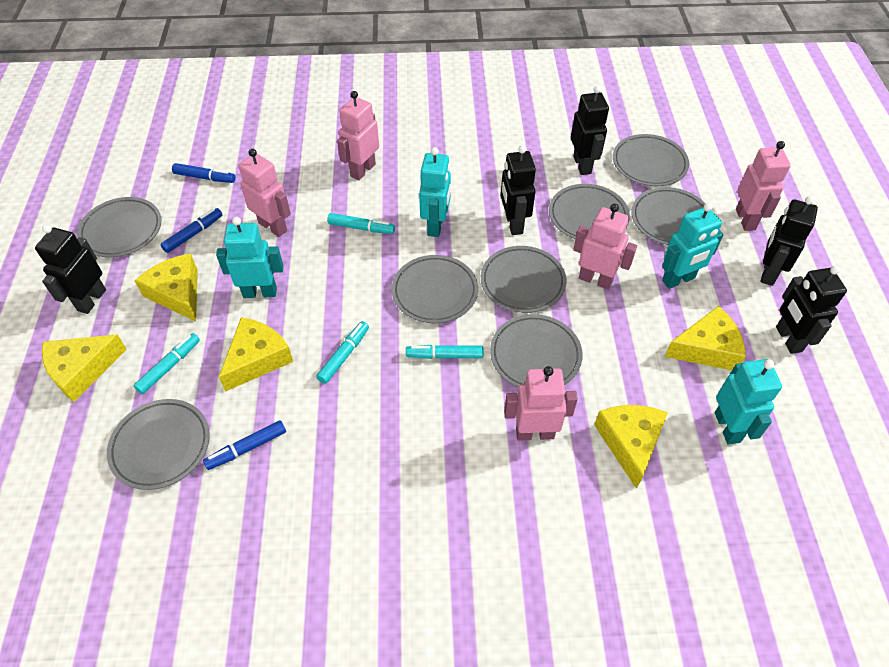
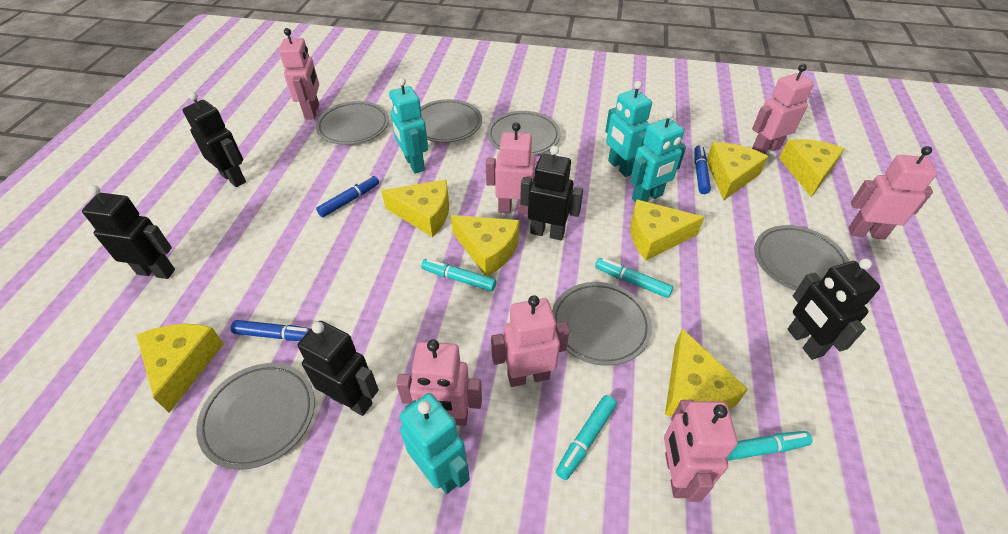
grey plate: [77,197,162,257] [107,399,210,490] [392,255,478,323] [481,246,567,313] [490,314,583,387] [549,184,630,239] [613,134,689,186] [632,187,706,245] = 8 -> [196,363,315,470] [316,101,389,145] [421,99,482,143] [487,111,561,155] [552,282,652,366] [754,225,849,291] = 6
pink robot: [238,149,291,237] [337,91,379,180] [504,366,578,441] [573,204,637,290] [736,141,791,231] = 5 -> [279,28,319,120] [396,339,482,426] [486,122,538,215] [491,295,570,387] [664,400,738,502] [752,64,814,154] [849,146,937,240] = 7
yellow cheese: [42,334,127,402] [134,254,198,321] [219,317,293,392] [594,405,668,489] [665,306,746,370] = 5 -> [136,324,224,413] [381,179,449,237] [451,215,519,276] [630,199,704,261] [665,329,748,416] [707,142,768,201] [779,139,845,197] = 7

